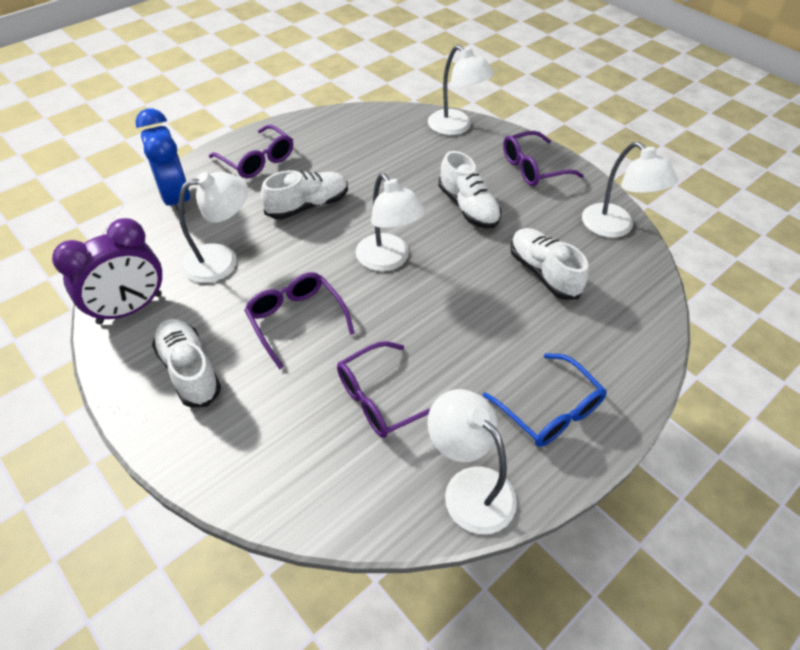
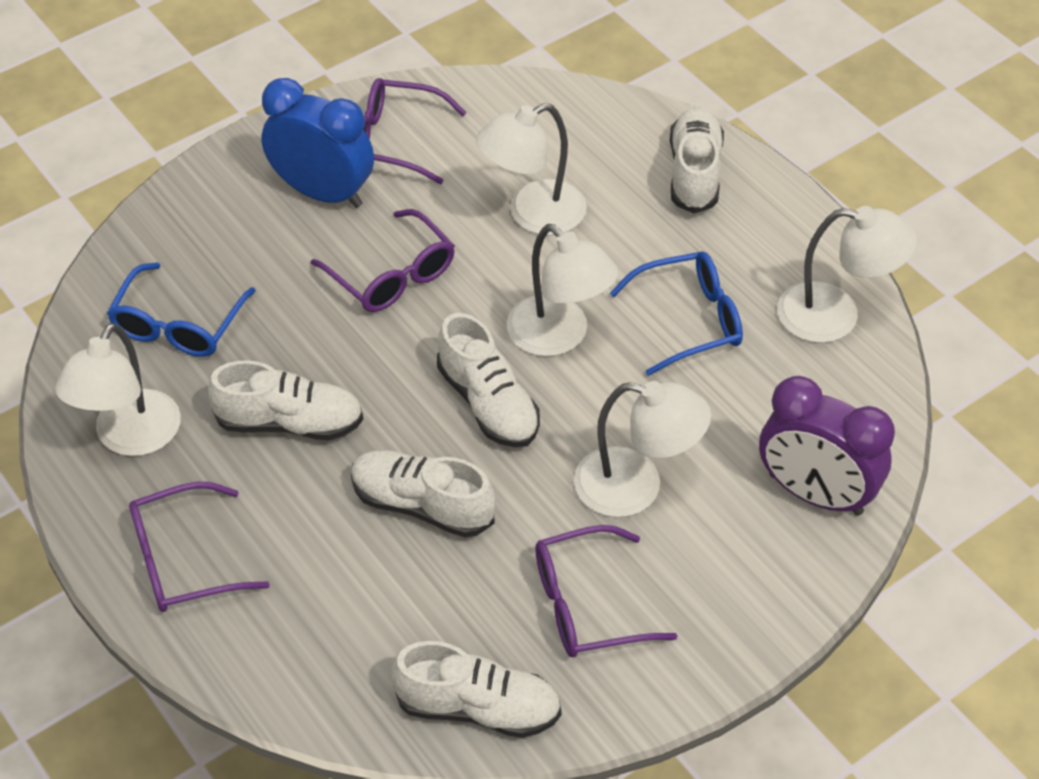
blue glasses: [483,353,607,447] = 1 -> [107,262,256,357] [610,251,743,376] = 2
white shoe: [152,319,221,408] [261,170,348,220] [438,151,501,228] [510,228,589,300] = 4 -> [208,360,363,440] [351,450,496,538] [392,641,561,738] [437,313,540,447] [670,107,724,214] = 5

